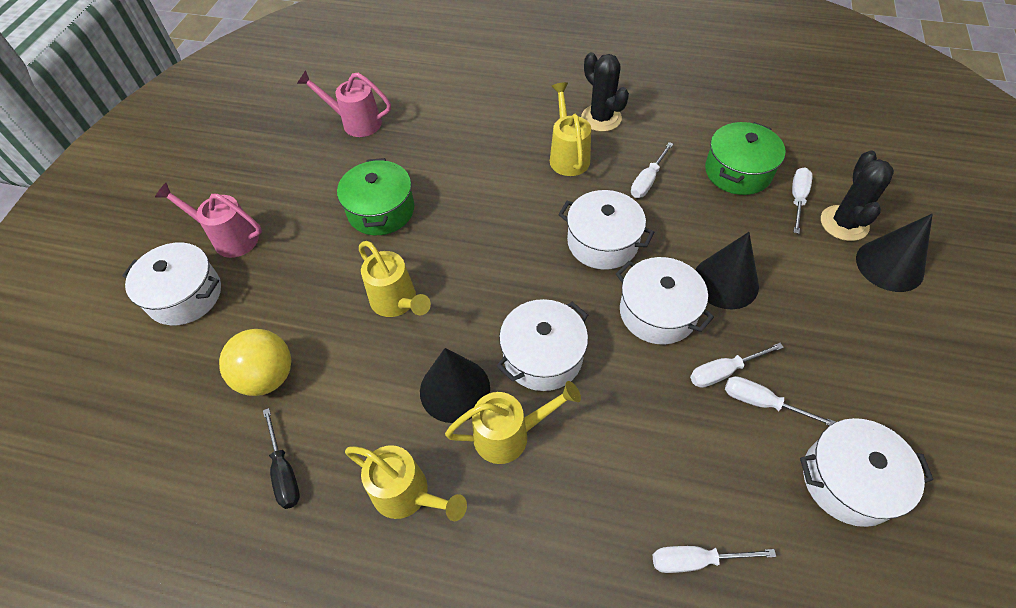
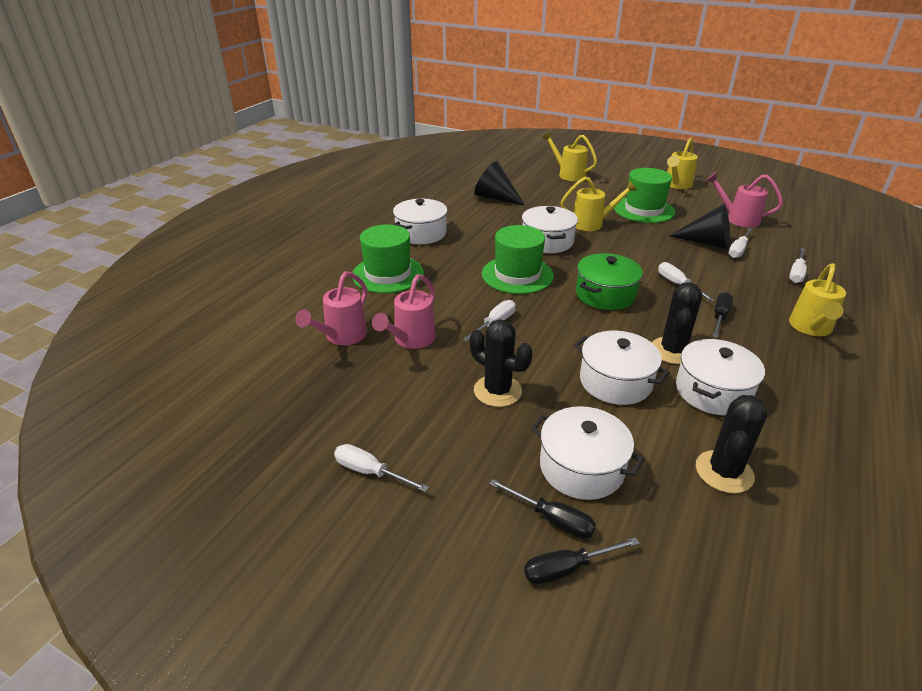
black cactus: [581,52,629,132] [821,150,894,241] = 2 -> [470,319,532,407] [652,282,702,364] [696,395,767,493] = 3
black cone: [420,348,490,423] [695,232,759,309] [856,214,933,292] = 3 -> [474,161,525,206] [669,204,730,250] = 2
black screwdriver: [263,408,300,509] = 1 -> [489,479,596,539] [524,537,640,585] [713,292,733,338] = 3
green hat: none = 0 -> [352,225,424,293] [482,225,554,294] [614,168,675,223] = 3
green pot: [337,158,414,235] [705,122,786,195] = 2 -> [576,253,643,310] = 1
pink watering can: [155,183,262,258] [297,70,391,137] = 2 -> [295,271,367,345] [372,274,436,349] [706,172,783,228] = 3
yellow ball: [219,329,291,396] = 1 -> none = 0

